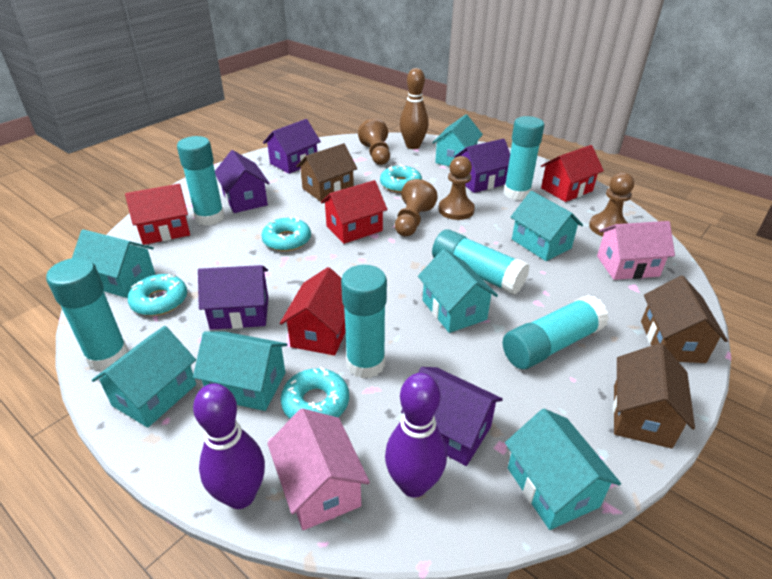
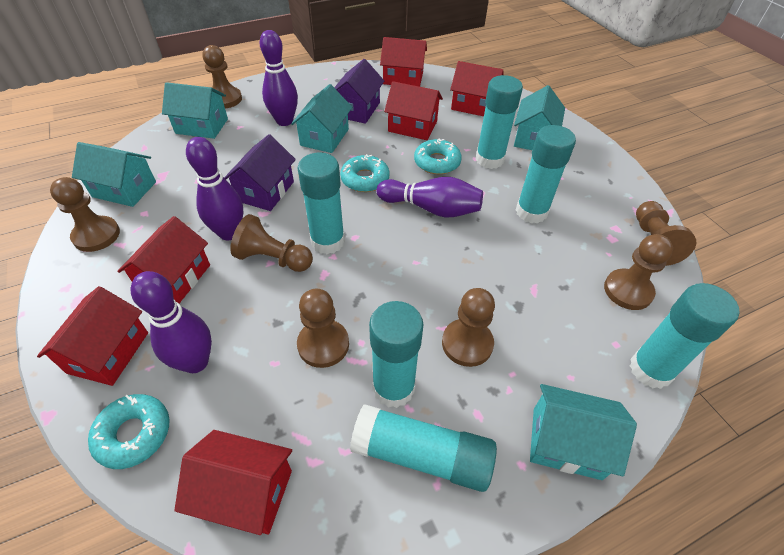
brown bowling pin: [400,68,429,149] = 1 -> none = 0
brown house: [296,143,358,202] [613,343,695,449] [641,276,728,363] = 3 -> none = 0
brown pawn: [358,118,390,165] [395,179,438,236] [439,156,475,220] [589,172,634,237] = 4 -> [50,177,120,252] [202,45,242,108] [230,214,313,272] [297,289,349,368] [442,288,495,367] [604,234,673,310] [636,201,696,266] = 7
pink house: [267,408,370,530] [597,221,675,280] = 2 -> none = 0
purple bowling pin: [193,384,265,509] [385,373,447,498] = 2 -> [131,271,212,373] [186,137,243,240] [260,30,298,126] [377,177,483,218] = 4
purple house: [198,265,268,330] [215,150,270,213] [263,119,321,174] [401,367,503,466] [454,139,510,193] = 5 -> [224,134,296,211] [334,59,384,124] = 2
red house: [125,184,190,245] [280,267,346,356] [321,180,387,244] [541,145,604,202] = 4 -> [37,286,148,386] [117,216,210,303] [174,430,292,535] [380,37,427,87] [384,81,443,140] [450,61,504,116] = 6
turquoise donut: [128,274,187,316] [261,217,311,251] [281,367,349,419] [380,165,422,193] = 4 -> [88,394,170,469] [340,154,389,192] [414,139,462,174] = 3
turquoise house: [72,229,155,298] [92,326,196,428] [193,331,287,411] [418,249,498,333] [432,114,483,166] [505,409,621,530] [511,191,583,261] = 7 -> [72,142,156,207] [162,82,228,139] [291,84,352,153] [514,85,565,150] [530,384,637,480] = 5

